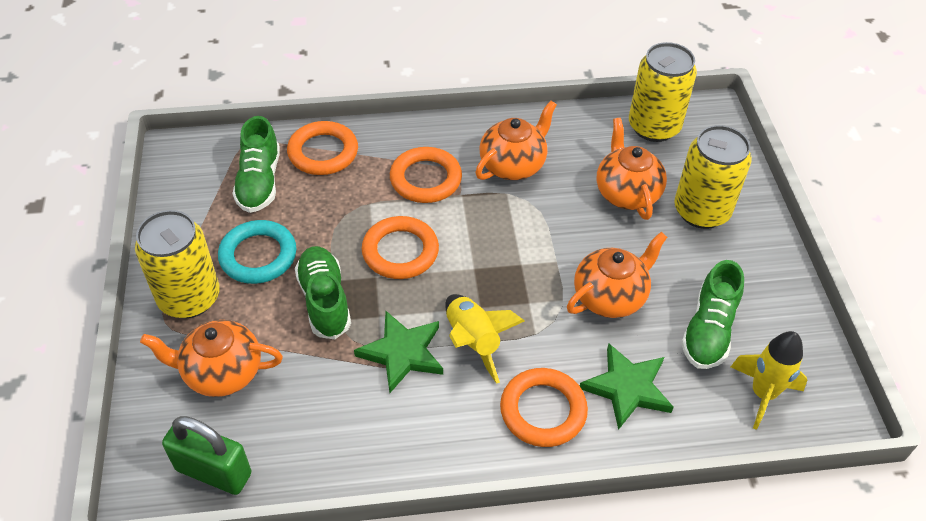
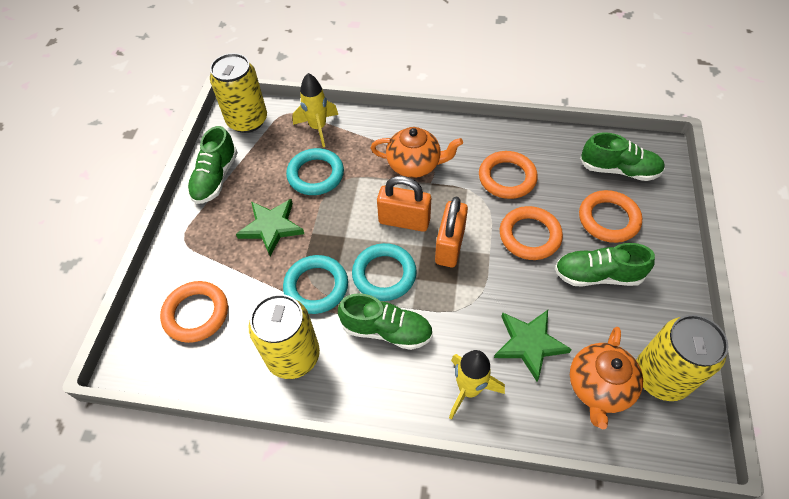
green padlock: [162,416,251,495] = 1 -> none = 0
green shoe: [232,116,280,213] [295,246,351,339] [681,260,744,369] = 3 -> [187,126,238,204] [338,293,433,350] [555,243,655,287] [580,132,665,181] = 4
orange padlock: none = 0 -> [377,176,431,232] [435,197,468,267] = 2
orange teapot: [140,320,283,397] [475,101,557,180] [567,232,667,318] [596,118,667,220] = 4 -> [371,127,463,178] [570,327,643,429] = 2
turquoise ring: [218,220,297,284] = 1 -> [283,255,348,314] [286,148,344,195] [352,243,417,301] = 3

